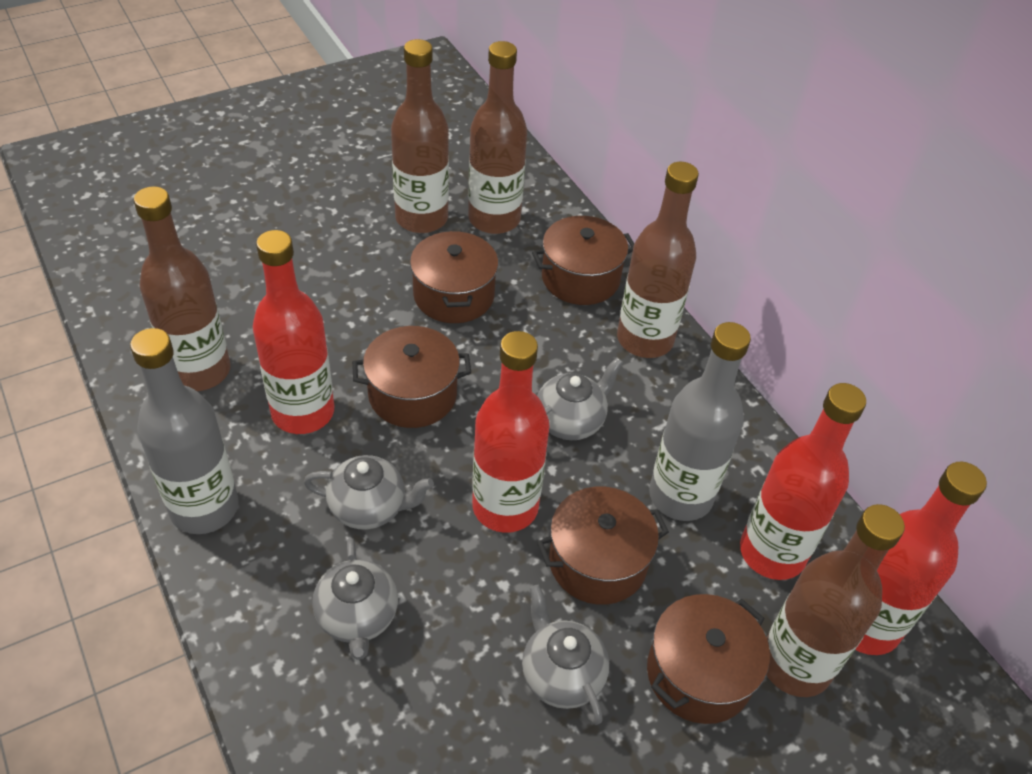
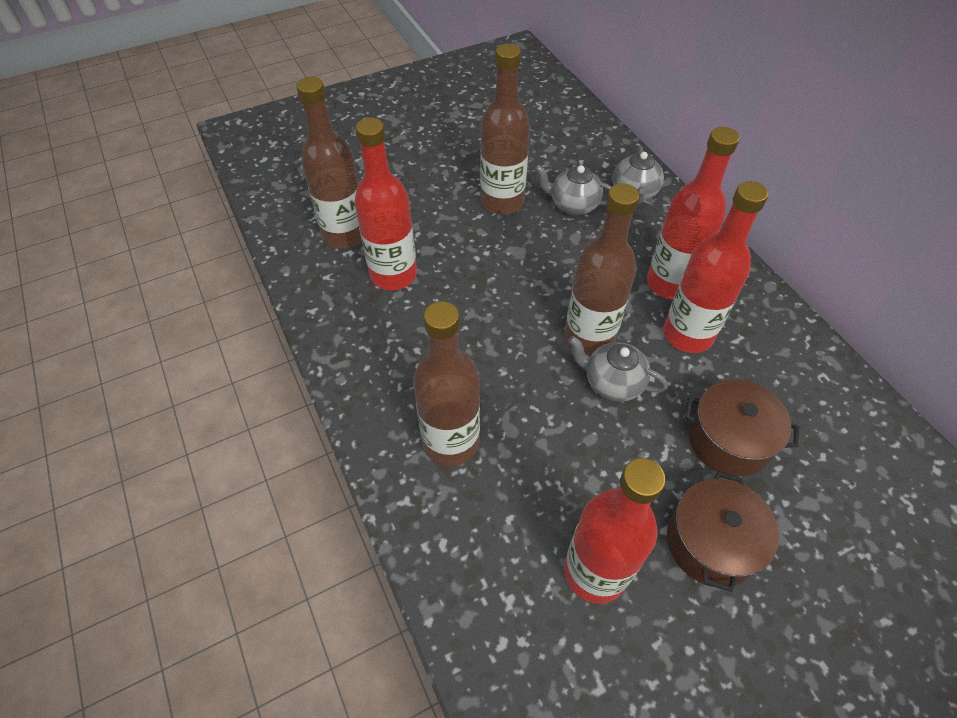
brown bottle: [134,186,231,391] [391,39,449,233] [468,41,527,234] [617,162,699,358] [766,504,905,697] = 5 -> [296,77,362,249] [413,301,480,466] [480,43,530,215] [565,183,640,355] = 4
brown pot: [352,326,471,428] [410,230,498,323] [532,216,634,305] [537,487,669,605] [647,594,770,724] = 5 -> [667,471,779,592] [685,379,799,477] = 2
grey bottle: [130,328,238,534] [649,322,751,521] = 2 -> none = 0
grey teapot: [304,455,434,530] [312,538,398,660] [522,585,609,725] [537,357,623,440] = 4 -> [535,164,612,215] [568,336,668,402] [612,146,664,205] = 3

